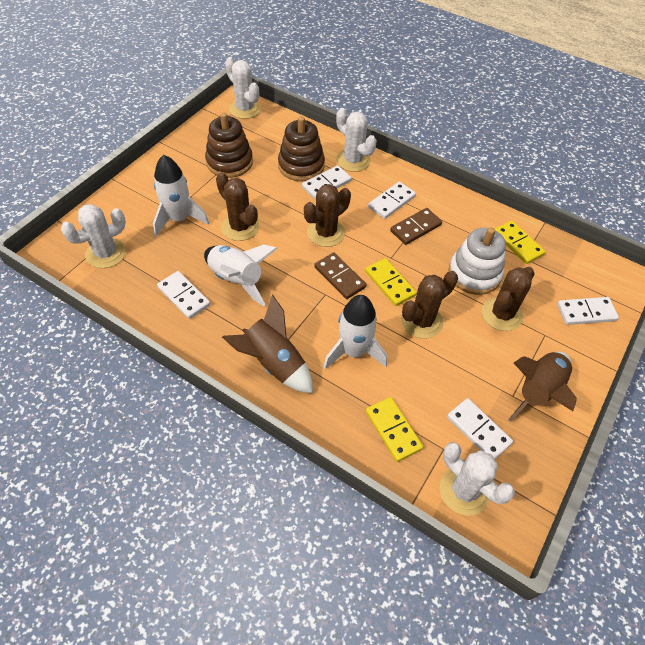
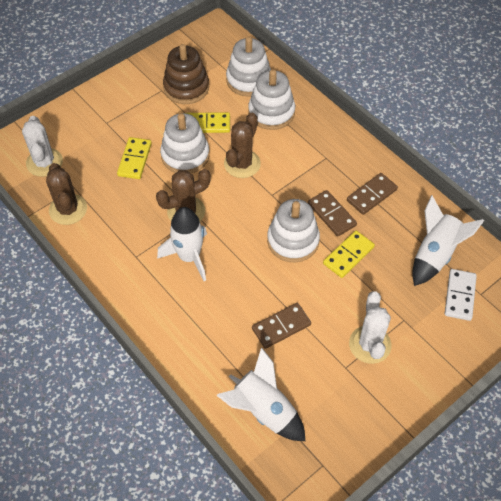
brown cactus: [216,172,259,241] [304,184,351,247] [401,271,458,339] [482,267,535,331] = 4 -> [46,163,87,225] [156,169,211,221] [224,113,261,178] = 3
brown domino: [314,253,366,299] [390,208,442,245] = 2 -> [252,303,311,349] [308,190,357,237] [347,173,398,215] = 3
brown rocket: [222,295,313,393] [508,352,577,422] = 2 -> none = 0
brown stacking toy: [205,112,253,178] [278,116,325,181] = 2 -> [163,44,209,104] = 1
white cactus: [61,204,126,268] [225,57,261,119] [336,108,377,172] [440,442,515,516] = 4 -> [22,116,63,177] [349,291,391,364] = 2
white domino: [157,271,210,319] [302,165,352,200] [368,182,416,219] [447,398,513,460] [557,297,619,325] = 5 -> [445,269,477,321] = 1
white stacking toy: [448,227,506,295] = 1 -> [160,113,210,173] [226,36,271,97] [248,69,295,130] [267,199,320,263] = 4

